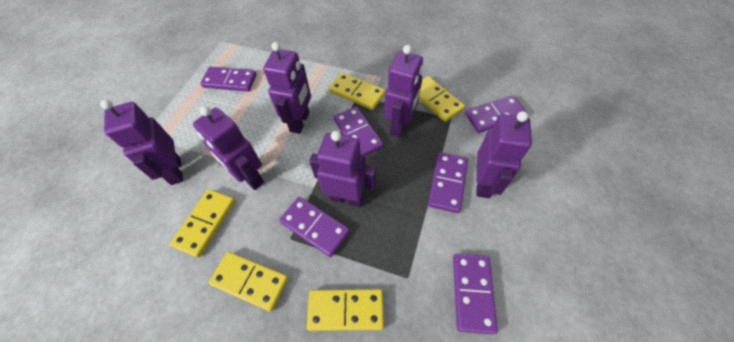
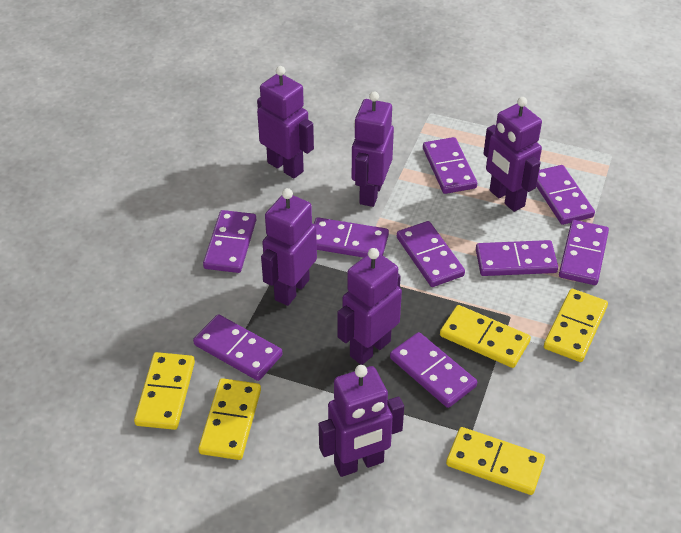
purple domino: [200,67,257,92] [279,197,350,257] [333,106,383,156] [428,152,468,213] [453,254,498,334] [465,96,526,133] = 6 -> [193,314,283,381] [203,210,256,273] [314,217,389,258] [390,332,477,408] [397,221,465,287] [423,137,477,194] [476,240,558,276] [536,165,595,225] [559,220,609,285] = 9

